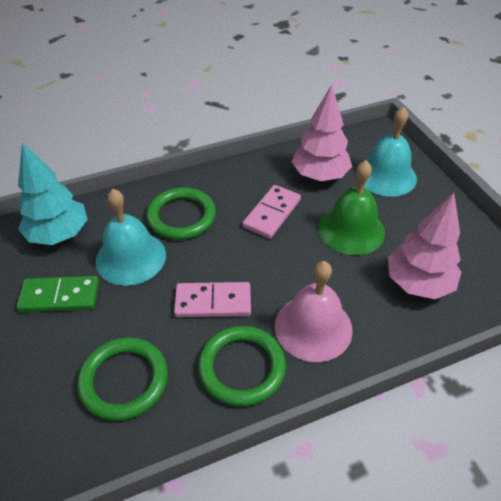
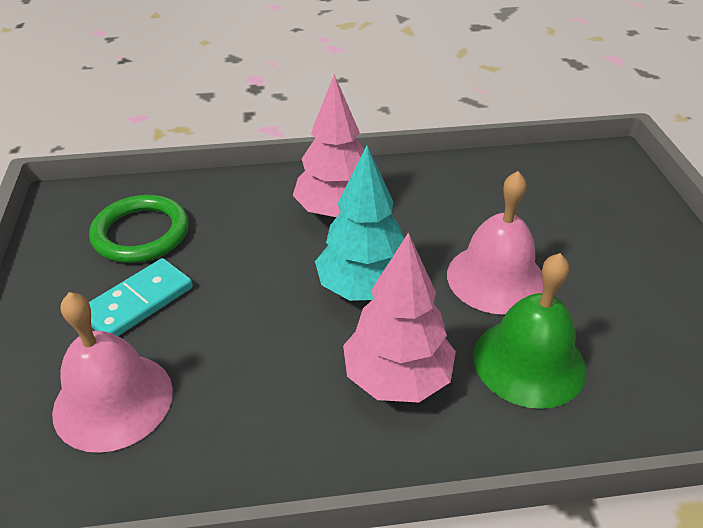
green domino: [16,276,99,312] = 1 -> none = 0
green ring: [77,337,168,421] [146,187,216,240] [198,326,286,406] = 3 -> [89,195,189,263] = 1
pink bell: [275,261,353,362] = 1 -> [52,292,173,453] [447,171,543,315] = 2
pink domino: [174,282,251,317] [243,185,301,239] = 2 -> none = 0
turquoise bell: [96,189,166,286] [356,107,417,197] = 2 -> none = 0
turquoise domino: none = 0 -> [89,258,193,336] = 1

